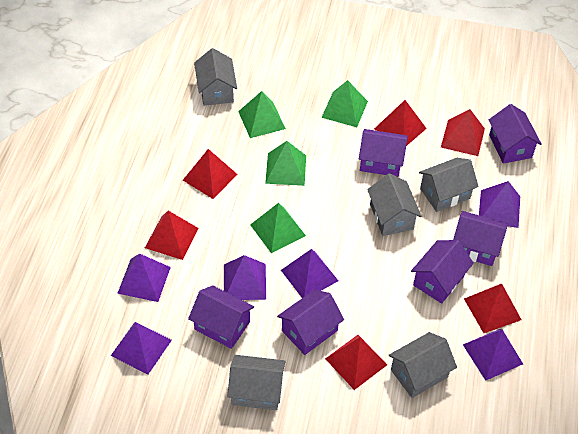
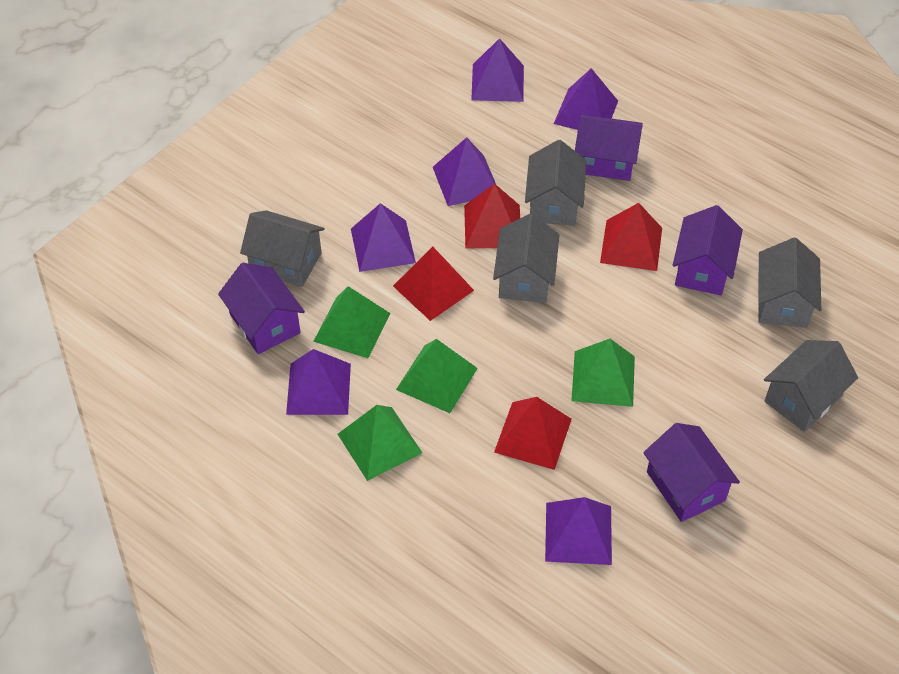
purple house: [188,285,254,349] [277,290,344,355] [359,129,408,177] [411,240,474,304] [453,211,507,266] [489,104,542,164] = 6 -> [218,263,305,354] [575,115,643,181] [643,423,740,522] [673,205,743,295] = 4
red pyramid: [145,211,199,260] [183,149,238,199] [325,335,387,390] [374,100,427,146] [441,109,485,156] [464,284,522,333] = 6 -> [393,247,474,321] [464,184,520,248] [494,397,572,470] [600,203,662,271] = 4

